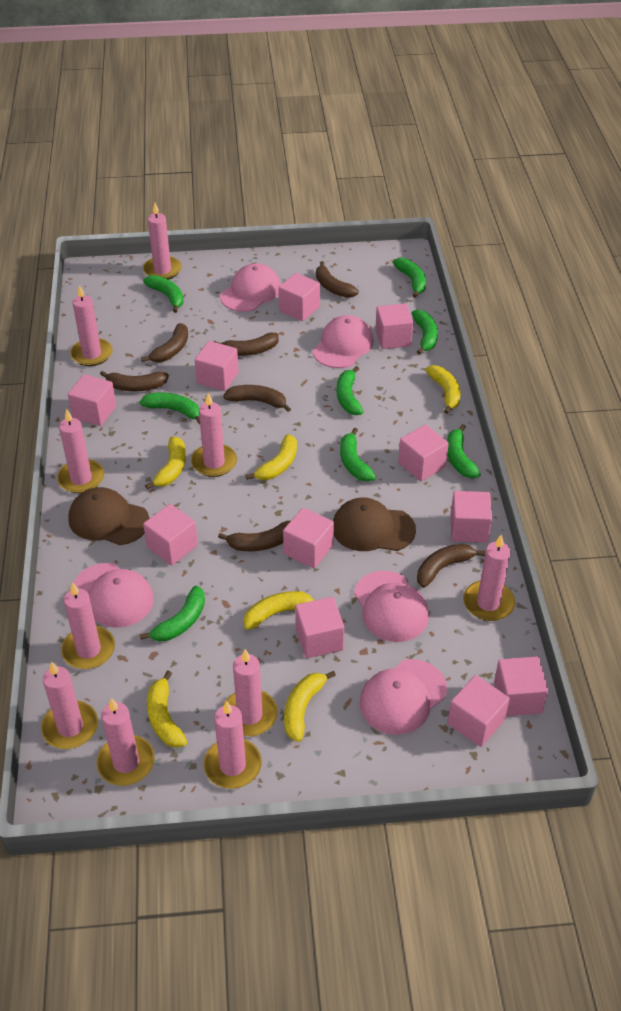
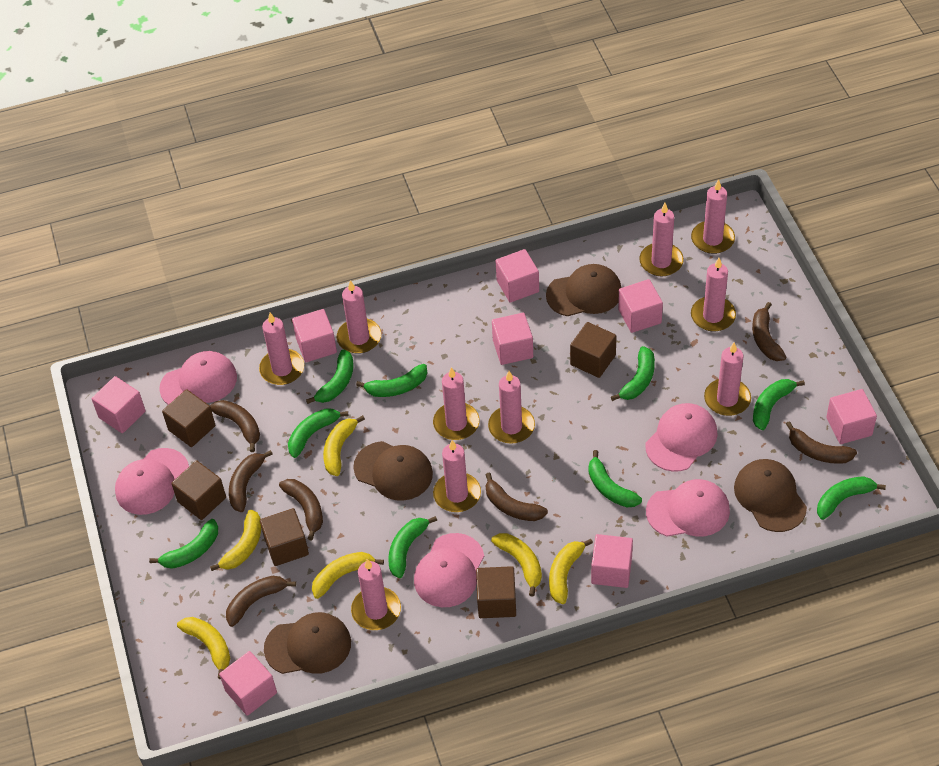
brown cap: [68,487,150,545] [333,497,416,551] = 2 -> [264,612,351,674] [353,441,433,501] [546,264,621,316] [734,459,807,532] = 4
brown cube: none = 0 -> [162,389,216,447] [171,460,226,520] [260,508,309,566] [476,566,516,618] [570,322,617,378] = 5
green banana: [139,392,200,424] [140,585,205,641] [143,275,184,313] [337,366,363,415] [340,428,376,482] [393,258,426,298] [411,310,438,355] [447,424,481,478] = 8 -> [149,519,218,569] [288,408,349,458] [306,350,354,404] [356,364,428,397] [388,516,437,578] [588,450,642,507] [611,346,655,401] [753,379,805,430] [817,476,886,520] = 9
pink cube: [68,374,116,426] [143,504,198,565] [195,341,239,391] [278,273,320,321] [283,508,334,568] [295,597,344,658] [375,303,413,349] [398,424,449,482] [448,675,510,747] [450,491,492,543] [494,657,548,716] = 11 -> [92,376,146,433] [219,651,277,716] [292,309,337,362] [492,313,533,365] [496,249,539,303] [591,534,633,588] [618,279,663,333] [826,389,877,444] = 8

